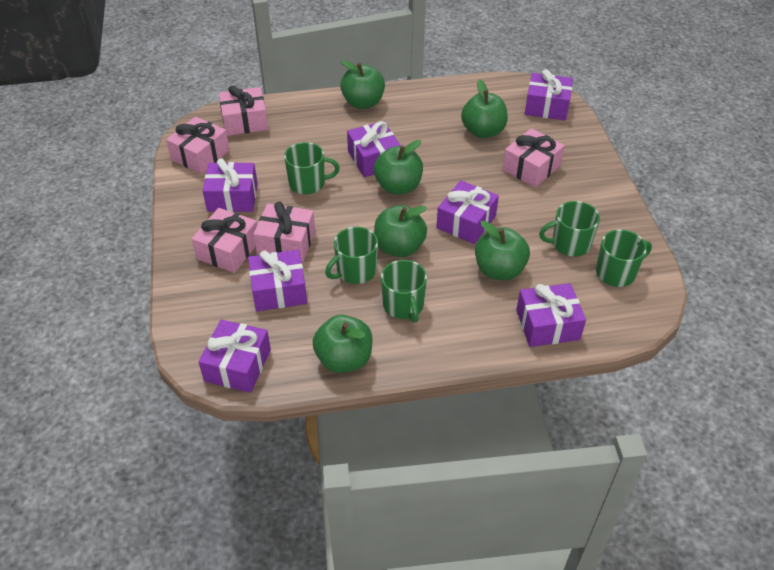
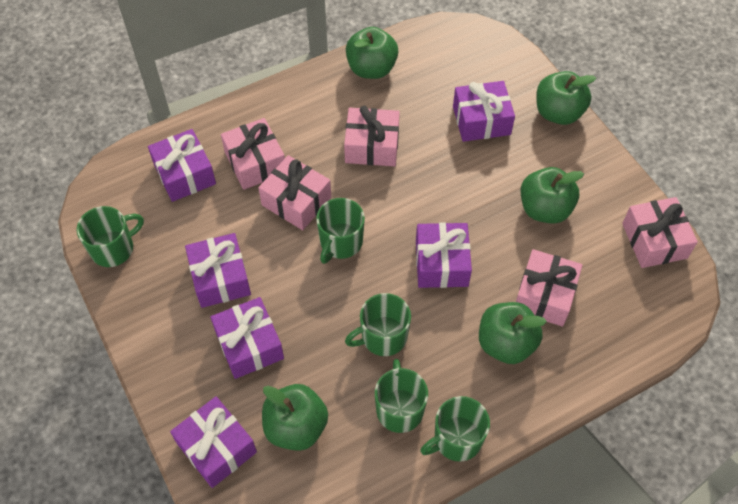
green apple: [313,315,373,373] [340,60,385,109] [374,140,423,195] [374,205,427,257] [461,79,508,138] [475,221,530,280] = 6 -> [262,384,328,451] [346,27,398,79] [479,302,547,364] [521,167,584,224] [536,71,596,125] = 5
purple gift: [199,320,271,393] [203,158,258,212] [248,250,307,311] [347,121,401,177] [436,180,499,244] [516,283,586,347] [525,69,573,121] = 7 -> [148,129,216,202] [170,396,257,488] [185,233,251,308] [211,297,284,379] [416,222,472,288] [453,81,515,142] = 6

